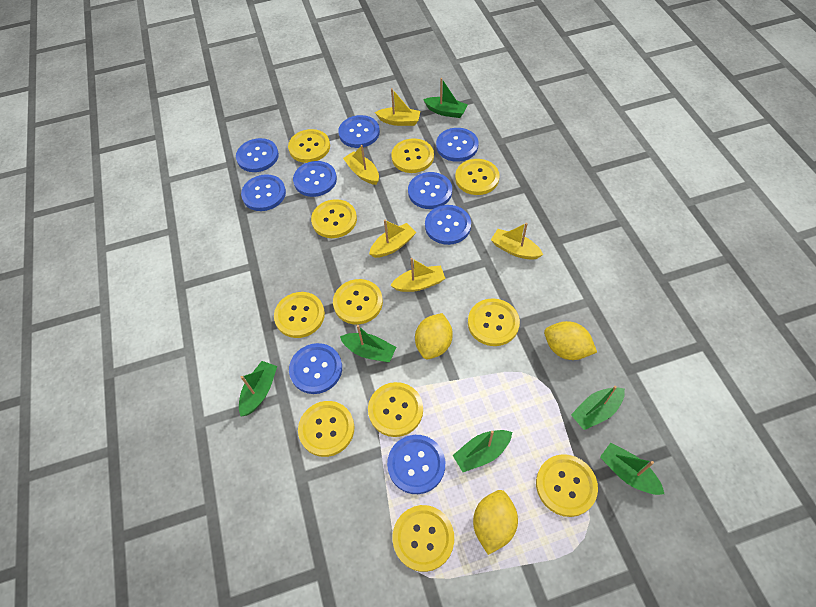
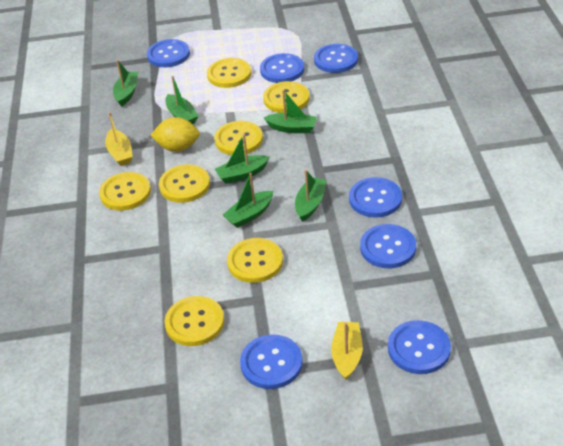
blue button: [236,138,279,172] [241,174,286,211] [289,343,342,394] [293,161,337,197] [338,115,380,148] [387,435,445,494] [408,172,452,209] [425,205,471,245] [436,128,478,162] = 9 -> [147,39,190,67] [240,334,303,389] [260,53,304,83] [314,44,358,73] [349,177,402,218] [360,224,416,268] [388,320,451,374] = 7
yellow boat: [343,145,379,185] [369,220,416,258] [375,88,420,126] [390,258,446,292] [491,223,543,260] = 5 -> [105,112,133,166] [331,322,363,380] = 2
yellow button: [274,292,325,338] [288,129,330,163] [298,401,355,457] [311,199,357,238] [333,279,383,324] [368,382,423,437] [391,138,434,173] [392,505,454,572] [455,159,500,195] [468,298,520,346] [536,454,598,517] = 11 -> [99,172,151,211] [159,164,210,203] [164,296,224,346] [207,58,251,88] [214,121,263,155] [227,238,283,283] [263,81,309,113] = 7
yellow lemon: [415,313,453,359] [473,490,518,555] [544,321,597,360] = 3 -> [150,117,200,152] = 1

